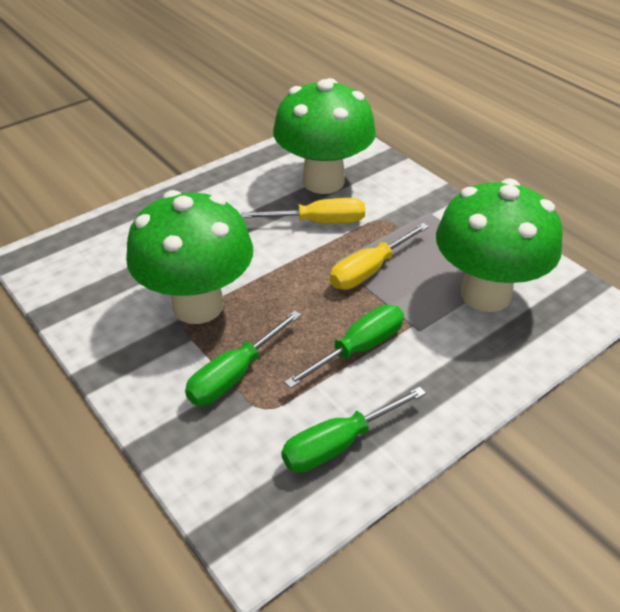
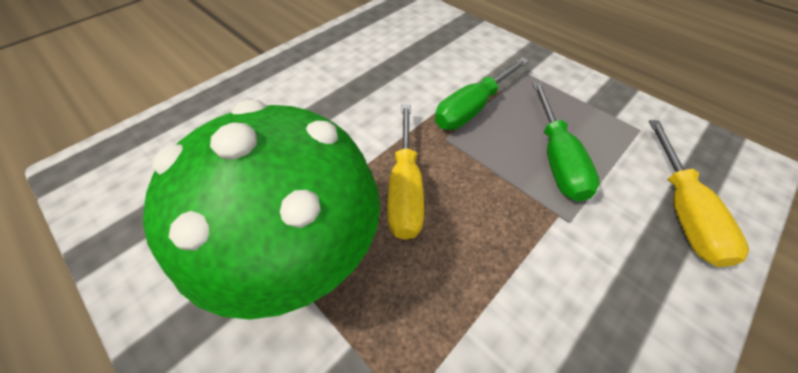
green mushroom: [126,190,253,324] [273,78,376,194] [436,179,563,312] = 3 -> [143,100,380,320] = 1
green screwdriver: [185,310,301,406] [281,387,426,473] [284,305,404,388] = 3 -> [435,57,529,130] [532,82,600,202] = 2

